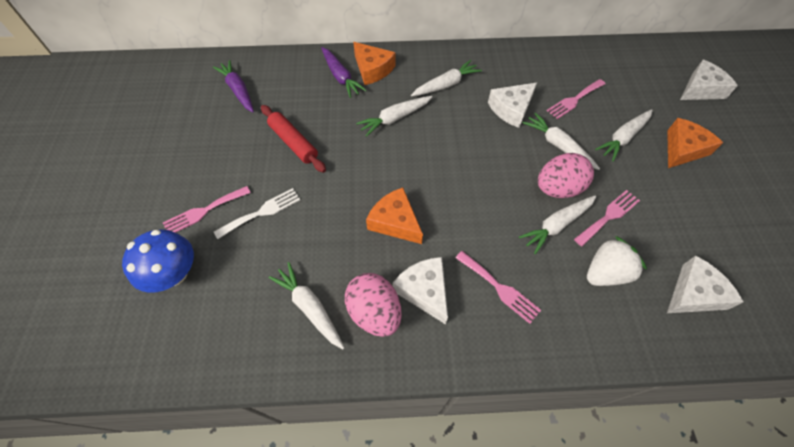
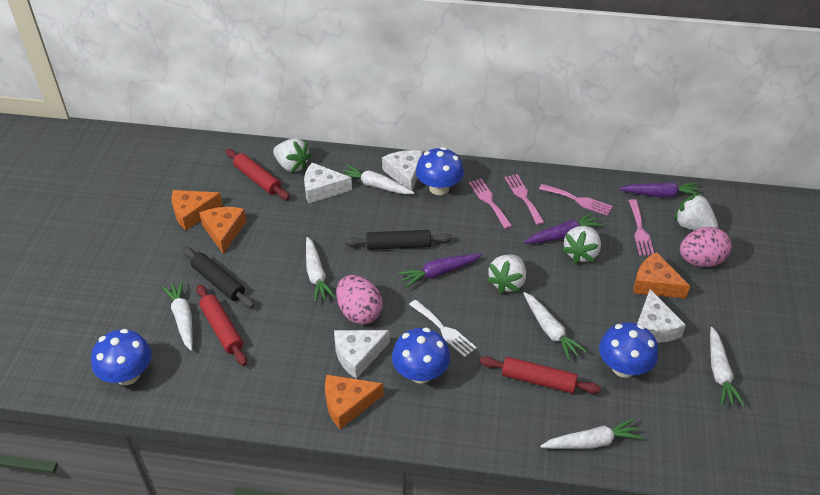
black rolling pin: none = 0 -> [182,247,255,308] [345,230,452,250] = 2
blue mushroom: [122,229,194,293] = 1 -> [91,329,152,385] [392,328,450,383] [416,147,464,195] [599,322,658,378] = 4
orange cheese: [353,42,396,85] [366,187,423,244] [667,118,723,168] = 3 -> [172,190,223,231] [199,207,247,254] [325,375,384,429] [633,252,690,299] = 4
purple carrot: [213,60,254,112] [321,47,367,98] = 2 -> [398,254,482,288] [524,212,603,244] [619,182,702,197] = 3
red rolling pin: [261,105,326,173] = 1 -> [196,284,247,366] [226,149,290,200] [480,356,601,394] = 3
white strawberry: [587,236,647,286] = 1 -> [273,138,312,172] [487,254,526,294] [562,226,601,264] [674,193,718,230] = 4

